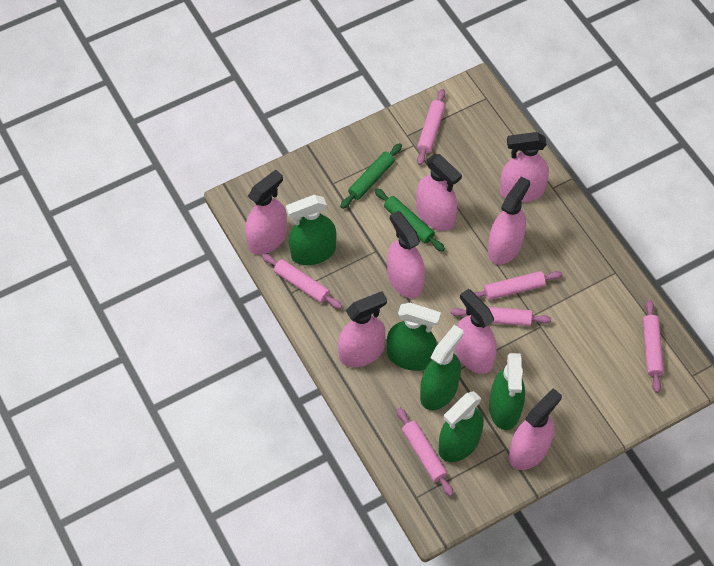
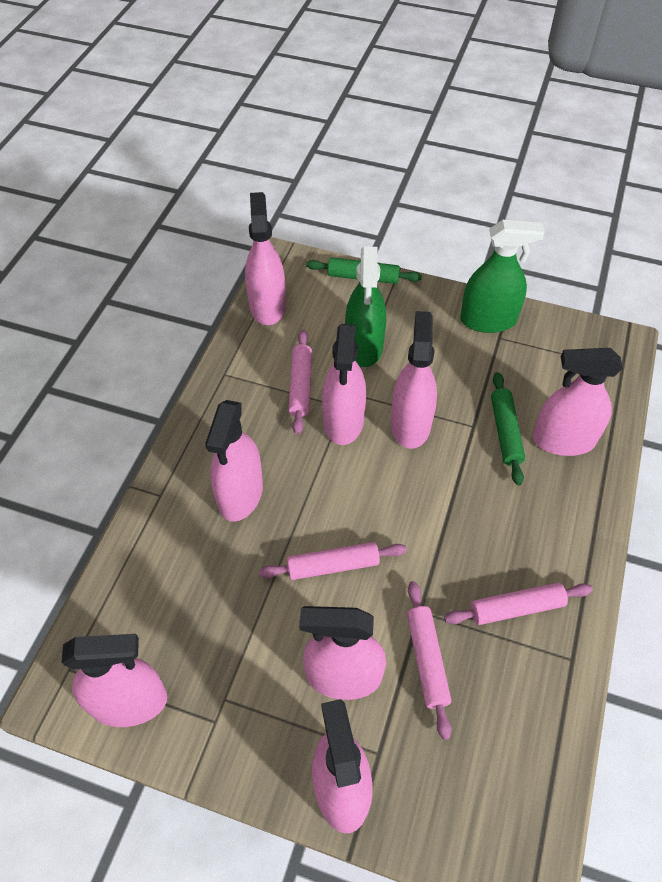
green spray bottle: [286,195,336,265] [387,303,441,371] [420,325,464,410] [439,391,484,462] [489,353,525,430] = 5 -> [345,246,386,367] [460,220,545,333] = 2
pink rolling pin: [262,254,342,309] [397,407,453,496] [417,89,445,165] [450,307,551,326] [473,271,562,300] [643,300,664,393] = 6 -> [259,542,407,580] [288,330,312,435] [407,581,451,740] [444,583,593,625] = 4

